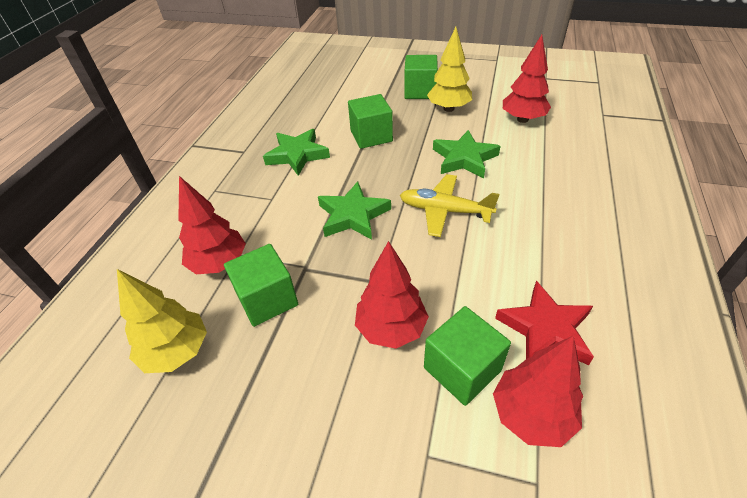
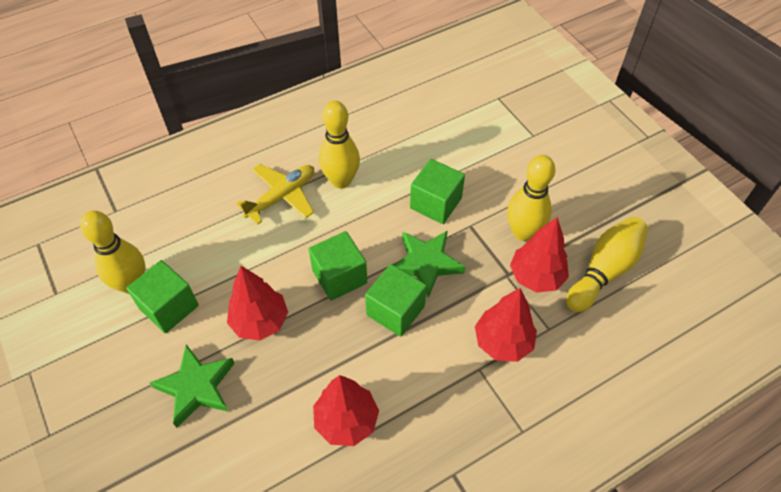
green star: [263,129,330,176] [318,181,391,240] [433,130,501,178] = 3 -> [150,344,235,428] [394,230,465,298] = 2
red star: [495,281,594,365] = 1 -> none = 0
yellow bowling pin: none = 0 -> [80,211,145,294] [319,101,360,189] [507,155,555,241] [566,217,648,312] = 4
yellow tree: [117,269,207,373] [427,27,472,112] = 2 -> none = 0

